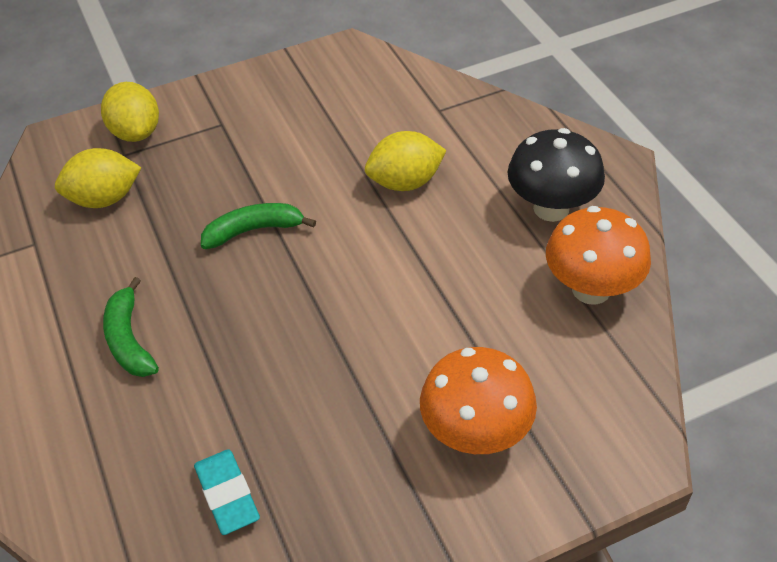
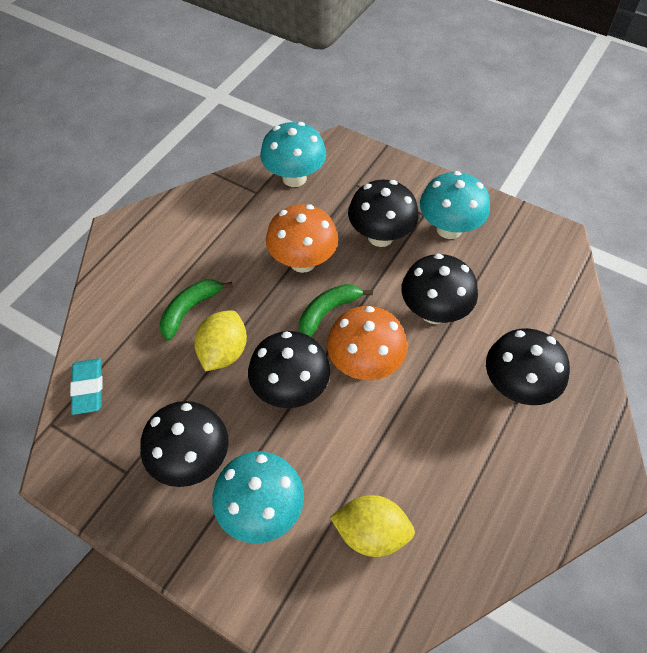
black mushroom: [507,128,605,222] = 1 -> [140,401,229,487] [248,331,330,408] [348,180,419,247] [401,254,478,324] [486,328,570,405] = 5
turquoise mushroom: none = 0 -> [212,451,304,544] [260,122,326,187] [420,171,490,239] = 3
yellow lemon: [55,148,141,208] [101,82,159,142] [365,131,447,191] = 3 -> [194,310,247,371] [330,495,415,557] = 2

